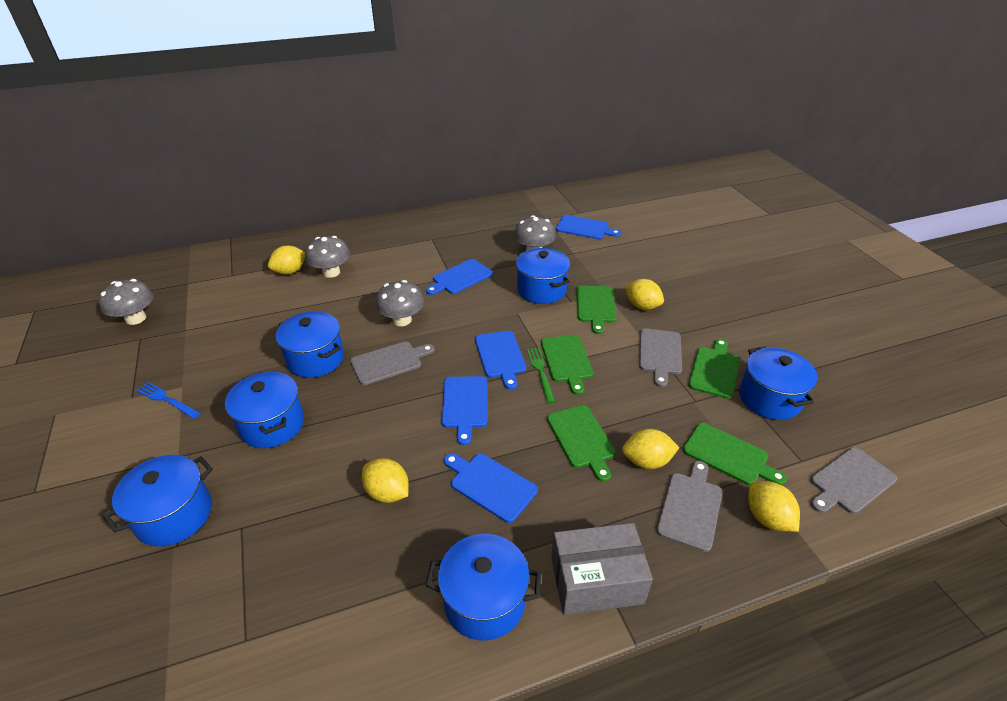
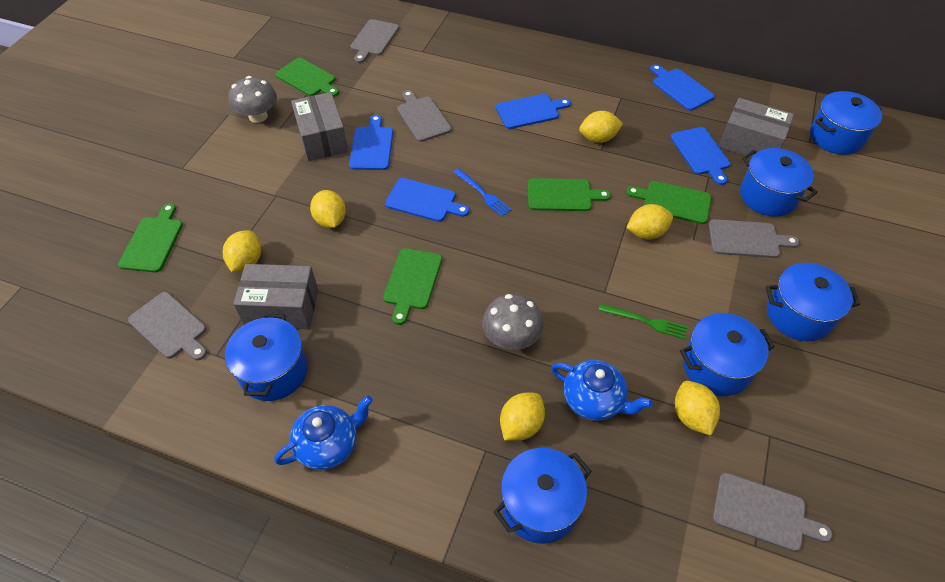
blue teapot: none = 0 -> [274,396,373,470] [551,360,653,421] = 2
grey box: [551,523,653,615] = 1 -> [233,264,318,329] [291,92,348,161] [719,98,794,158] = 3
grey cutting board: [350,341,435,385] [639,329,682,387] [657,461,722,552] [811,447,897,514] = 4 -> [128,292,207,360] [350,19,399,63] [397,90,452,142] [709,219,799,258] [713,473,833,552] = 5
grey mushroom: [99,279,154,325] [305,236,350,278] [375,280,424,326] [514,215,556,251] = 4 -> [228,76,277,123] [482,294,543,350] = 2
yellow lemon: [268,246,305,274] [362,458,409,503] [622,429,680,469] [625,279,664,310] [748,481,800,532] = 5 -> [223,230,261,272] [310,190,346,228] [500,392,545,441] [579,111,623,143] [626,204,673,239] [675,381,720,436] = 6

